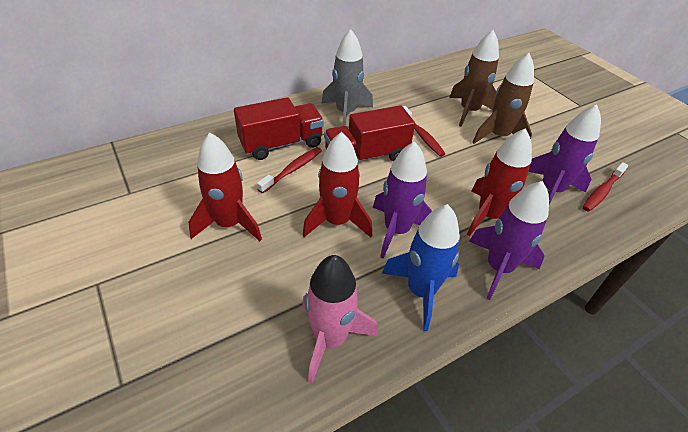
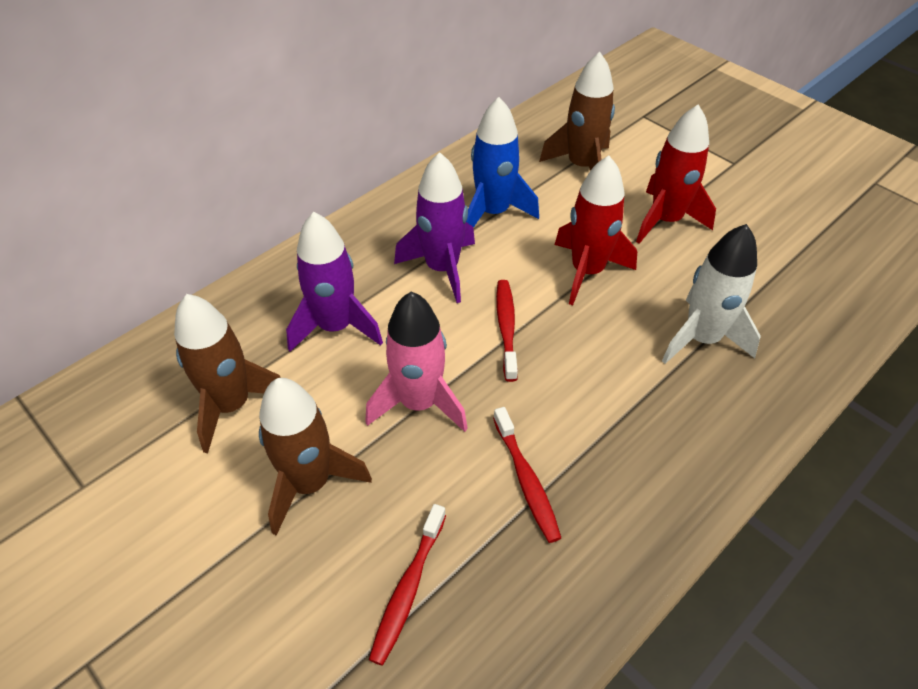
brown rocket: [449,30,499,127] [472,53,534,144] = 2 -> [174,294,281,453] [259,378,372,536] [539,52,615,171] = 3
grey rocket: [321,29,373,126] = 1 -> none = 0
purple rocket: [373,141,432,259] [469,181,549,300] [528,105,601,204] = 3 -> [286,212,383,352] [394,152,475,303] = 2
red rocket: [189,133,262,241] [303,132,372,238] [467,128,532,236] = 3 -> [555,156,637,305] [636,105,716,244] = 2
red truck: [234,97,324,160] [324,105,415,161] = 2 -> none = 0
white rocket: none = 0 -> [662,224,761,364] = 1

